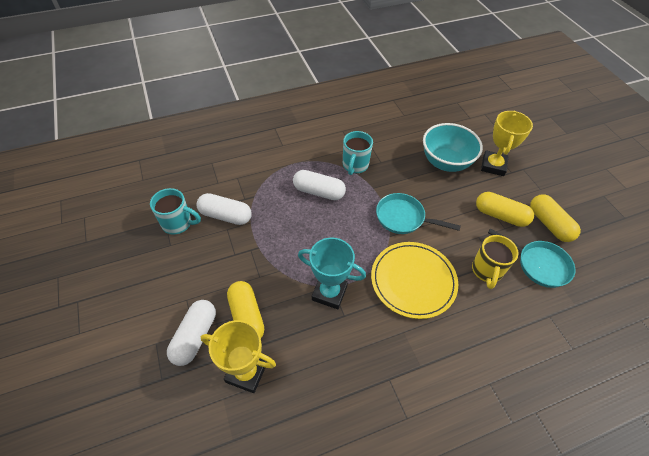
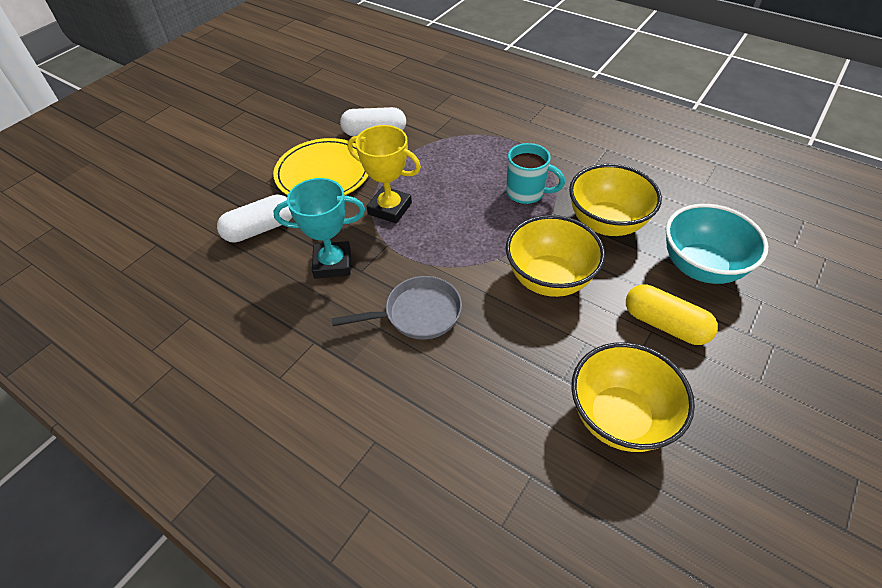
grey pan: none = 0 -> [331,276,462,339] = 1
turquoise mug: [150,188,201,235] [343,131,373,175] = 2 -> [506,143,565,204] = 1
turquoise pan: [376,193,461,234] [488,228,575,288] = 2 -> none = 0
white capsule: [167,300,216,366] [196,193,252,225] [293,170,346,200] = 3 -> [217,195,292,243] [340,107,406,136] = 2
yellow bowl: none = 0 -> [506,215,605,297] [569,164,662,236] [571,342,695,452] = 3
yellow capsule: [227,281,264,338] [476,192,534,227] [530,195,581,242] = 3 -> [626,285,718,345] = 1
yellow mug: [472,235,519,289] = 1 -> none = 0
yellow trophy: [201,320,276,393] [481,111,533,176] = 2 -> [348,125,421,223] = 1

